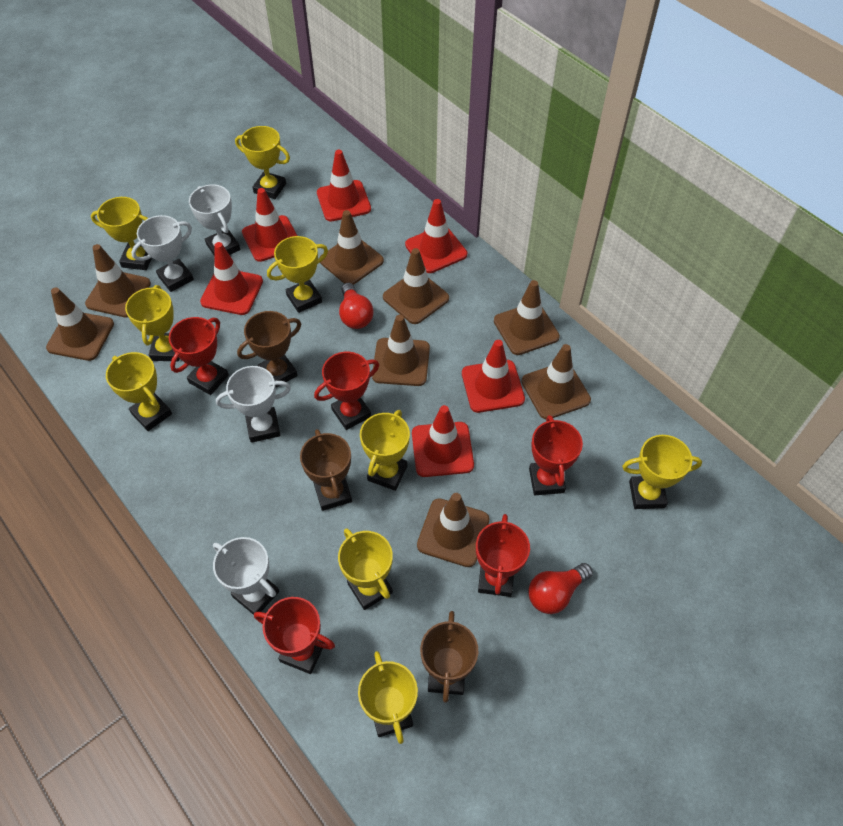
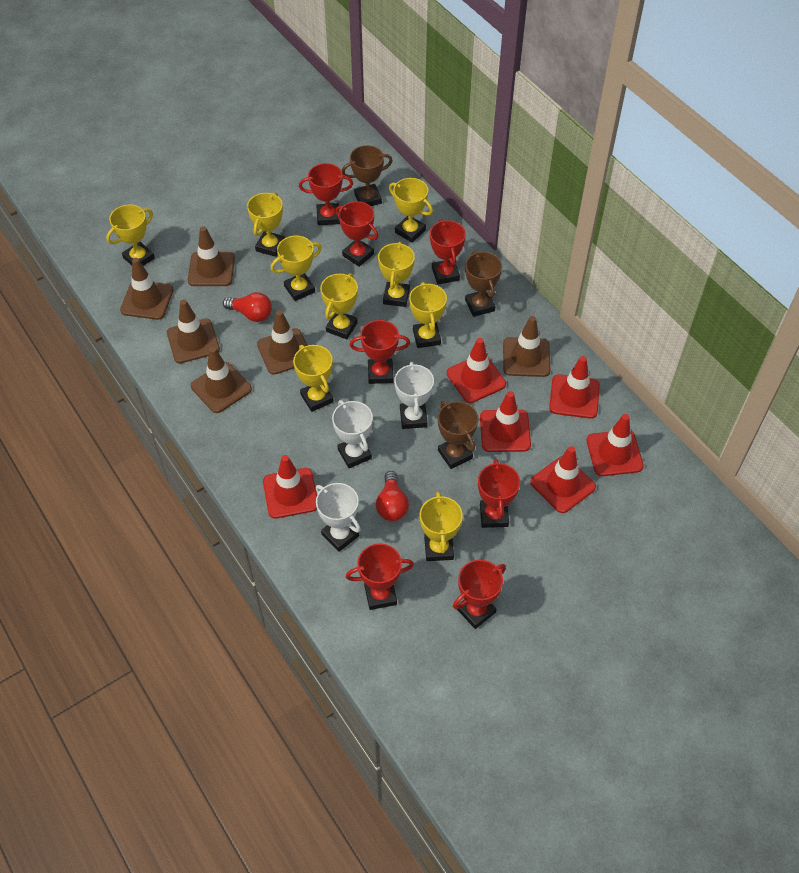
brown traffic cone: [46,288,114,361] [85,244,151,318] [320,210,384,285] [372,315,430,386] [383,248,449,324] [417,493,490,567] [494,280,560,355] [521,344,591,419] = 8 -> [120,258,174,320] [167,299,220,363] [188,226,235,286] [191,347,252,413] [257,310,307,375] [503,316,550,377] = 6
red trophy: [169,317,229,395] [254,597,335,674] [314,352,379,430] [476,514,530,597] [529,415,583,495] = 5 -> [299,163,353,225] [336,201,378,267] [346,543,414,610] [350,320,410,384] [430,219,466,284] [453,560,506,629] [478,459,520,528] = 7
white trophy: [131,215,194,292] [189,185,241,255] [213,537,279,615] [216,366,291,443] = 4 -> [316,483,361,552] [332,400,373,468] [394,362,434,429] = 3

